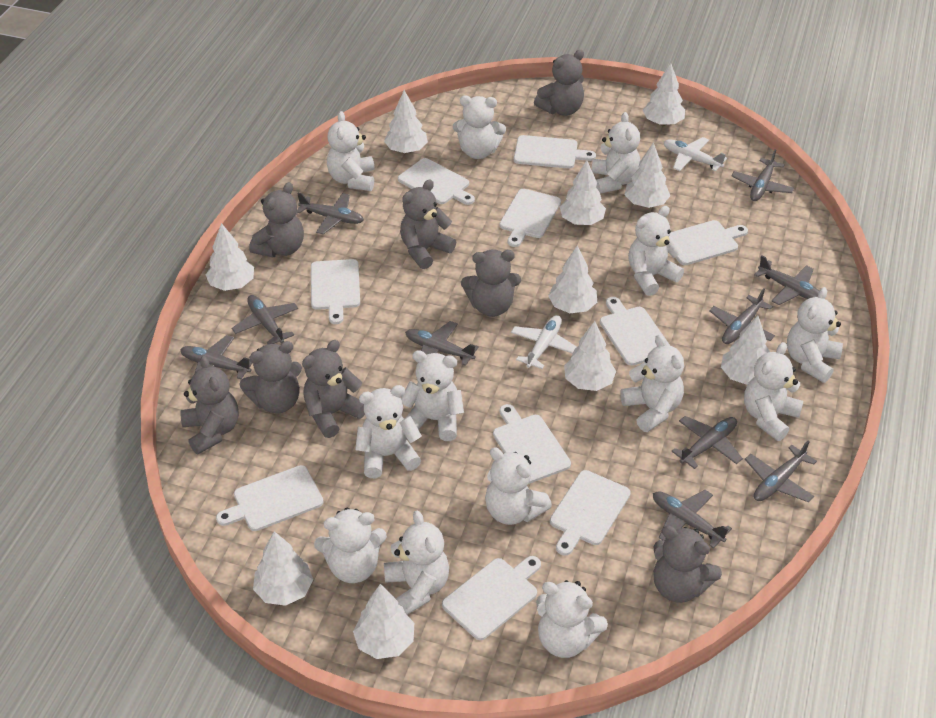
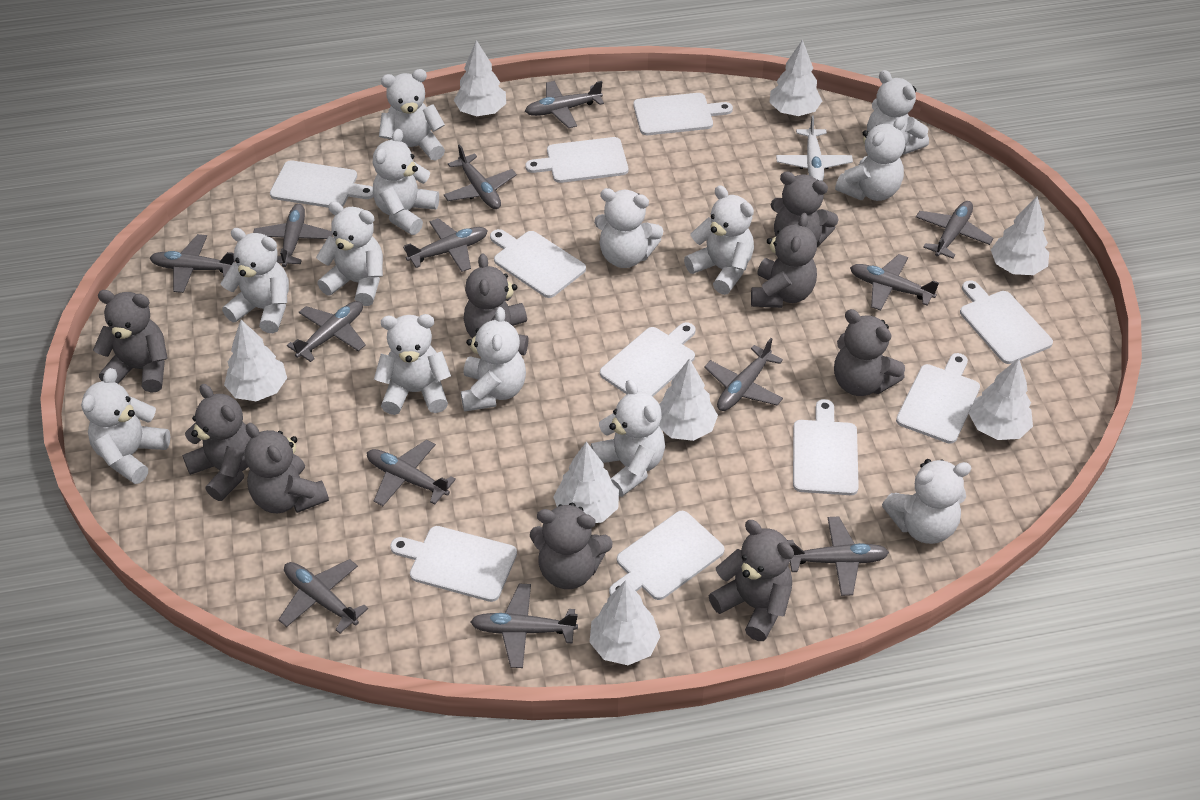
grey plane: [181,335,252,379] [232,295,298,344] [297,193,364,234] [405,321,479,366] [653,490,732,549] [671,416,743,469] [709,288,775,344] [732,150,794,201] [745,441,817,502] [754,255,819,305] = 10 -> [150,234,235,293] [253,204,332,267] [278,559,368,633] [287,301,366,362] [367,440,456,506] [403,218,488,272] [444,144,517,209] [470,584,578,668] [525,81,604,128] [704,338,783,411] [787,517,889,596] [850,254,939,311] [916,201,994,258] = 13
grey teddy bear: [181,356,239,454] [239,341,302,413] [249,182,304,257] [302,340,365,438] [400,179,456,269] [461,249,521,317] [534,50,584,116] [653,526,722,603] = 8 -> [93,290,168,393] [182,384,251,501] [245,423,329,514] [464,253,528,355] [530,503,613,589] [709,520,794,641] [751,213,817,308] [771,171,839,247] [834,309,905,396] = 9
white plane: [511,315,577,369] [664,137,727,171] = 2 -> [776,115,853,181] = 1
white tree: [206,223,254,291] [253,531,313,606] [353,584,414,659] [384,90,428,153] [548,245,597,313] [560,160,606,225] [564,321,616,391] [625,142,670,208] [643,63,685,126] [721,315,770,385] = 10 -> [224,320,287,401] [454,40,506,116] [553,441,619,523] [590,580,660,665] [659,358,718,441] [769,39,822,116] [969,358,1033,440] [991,196,1049,275] = 8

